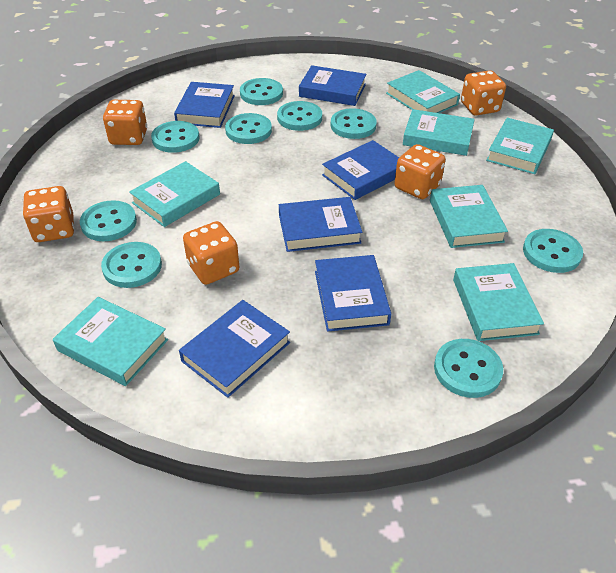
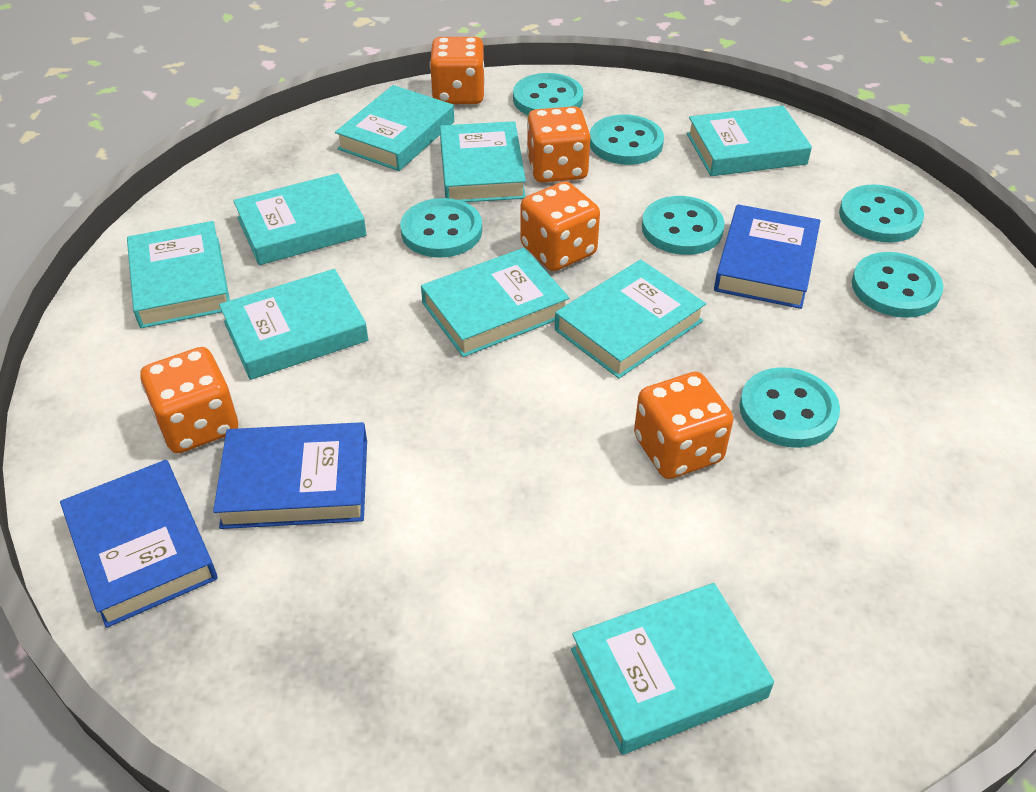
blue book: [174,82,235,128] [179,300,290,398] [279,197,362,252] [299,65,367,106] [315,255,391,332] [322,140,399,200] = 6 -> [60,460,218,628] [213,422,367,529] [714,204,820,309] = 3
turquoise book: [53,297,168,386] [129,161,220,227] [386,70,460,113] [403,109,475,156] [430,185,508,248] [453,263,544,341] [486,118,554,174] = 7 -> [127,221,230,328] [219,269,369,380] [233,173,367,265] [335,85,454,171] [421,248,569,357] [440,121,526,202] [555,260,706,379] [571,583,774,755] [687,106,812,176] = 9
turquoise button: [80,200,137,241] [101,242,162,288] [151,121,200,153] [225,113,272,144] [240,78,283,105] [277,101,322,131] [331,108,377,139] [434,339,503,398] [523,229,583,273] = 9 -> [400,198,482,258] [513,73,583,115] [590,115,664,165] [642,196,725,255] [740,367,840,448] [839,184,924,242] [852,252,943,318] = 7

